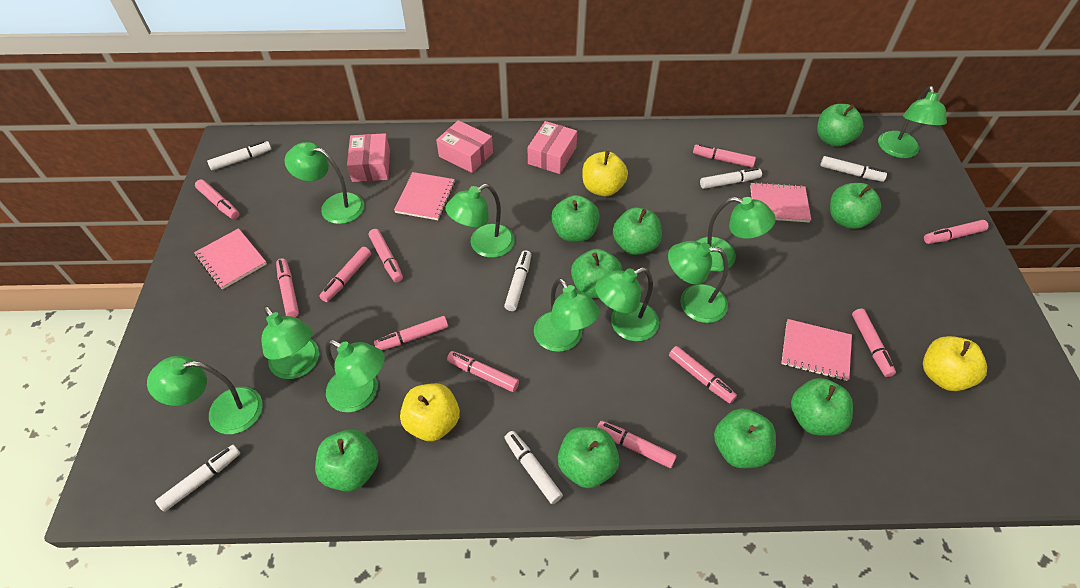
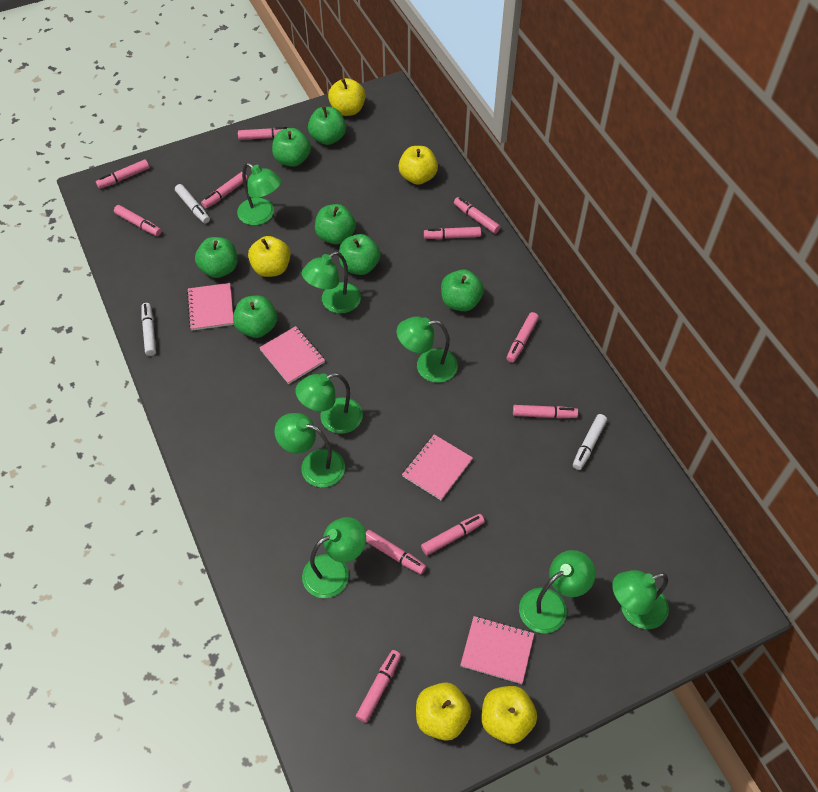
green apple: [315,429,379,492] [551,195,600,242] [558,427,619,488] [571,249,622,298] [613,207,662,255] [714,408,776,468] [791,378,853,436] [817,104,863,147] [830,183,881,229] = 9 -> [195,237,237,278] [233,295,277,338] [272,128,311,167] [308,106,346,145] [315,204,356,244] [339,234,381,275] [441,269,484,311] = 7
green lamp: [147,356,263,434] [261,306,319,379] [285,142,364,224] [325,340,385,412] [446,184,515,258] [534,278,600,352] [595,267,659,341] [668,241,728,323] [696,197,776,272] [878,86,947,158] = 10 -> [237,163,282,225] [275,413,345,487] [295,373,363,434] [302,251,361,314] [302,517,366,598] [397,316,458,383] [519,550,596,633] [612,570,669,629] = 8
pink box: [347,133,390,182] [436,120,493,173] [528,121,577,174] = 3 -> none = 0
white marker: [155,445,240,512] [207,141,272,171] [504,250,531,311] [504,431,563,504] [700,168,762,189] [820,156,887,182] = 6 -> [141,303,156,356] [175,184,210,224] [573,414,607,470] = 3
yellow apple: [400,383,460,441] [582,151,628,196] [923,336,987,391] = 3 -> [248,236,291,277] [328,78,366,116] [399,146,438,185] [416,682,471,741] [482,686,537,744] = 5

